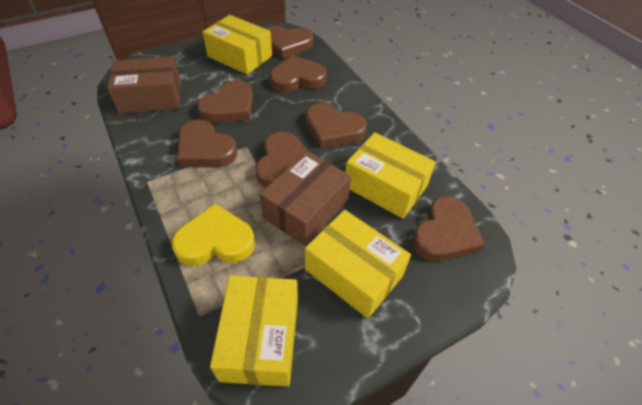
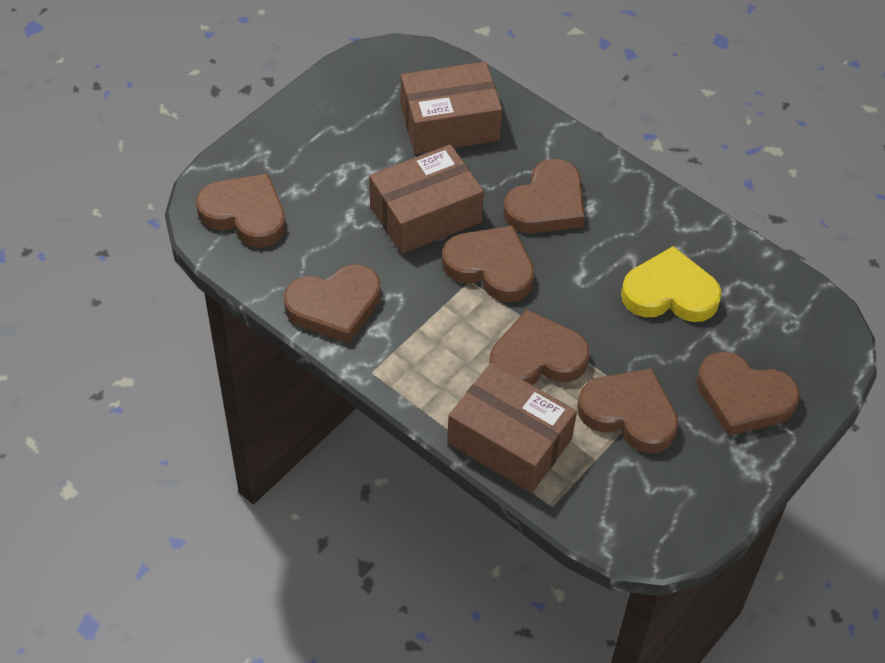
brown box: [107,56,181,114] [259,151,351,246] = 2 -> [369,144,484,254] [401,62,502,154] [447,362,577,493] = 3
yellow box: [203,15,272,75] [210,275,298,387] [305,210,411,318] [345,132,436,219] = 4 -> none = 0

